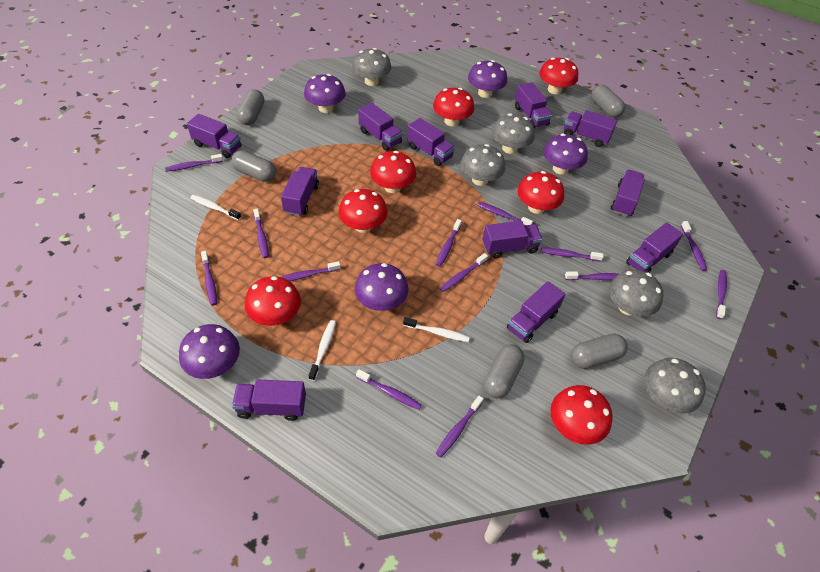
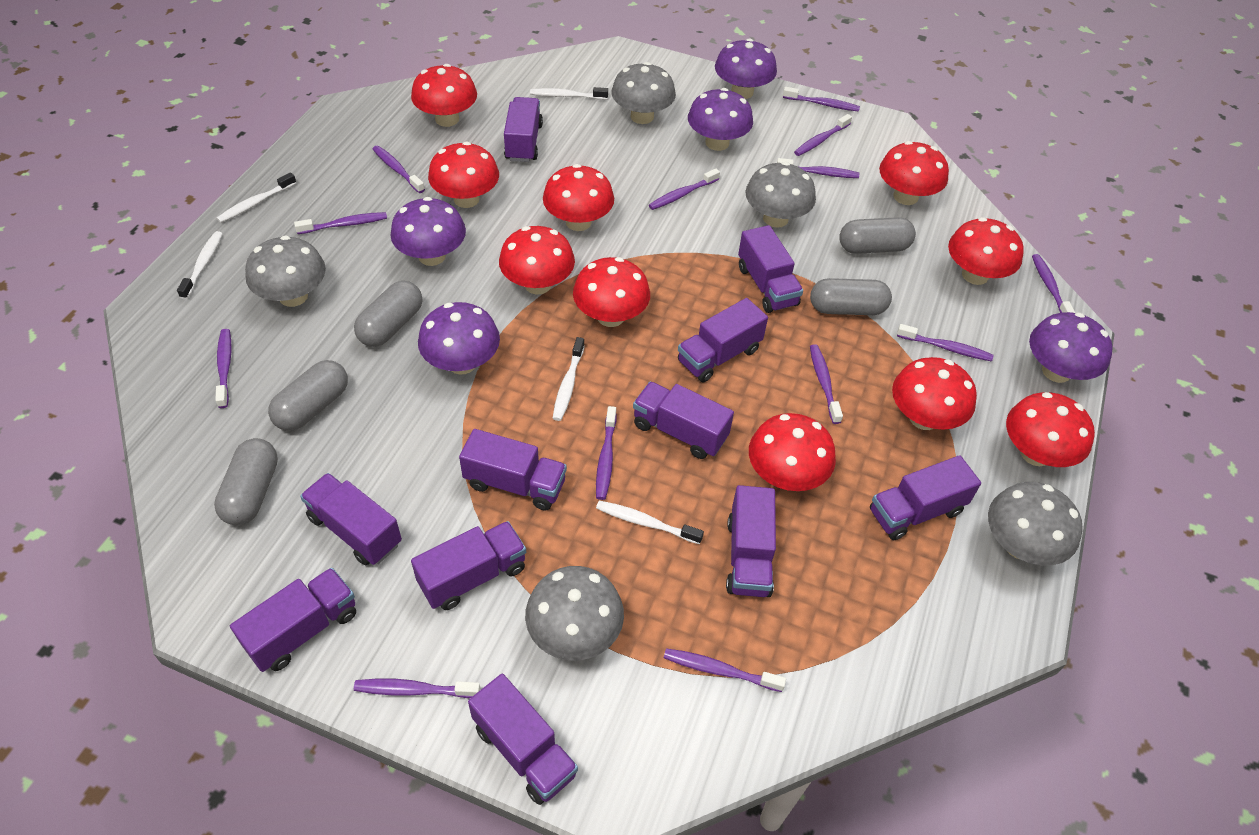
red mushroom: [245,276,301,326] [338,189,388,233] [370,151,416,193] [433,88,474,126] [518,171,564,214] [539,58,578,94] [550,385,613,445] = 7 -> [411,64,477,127] [428,142,499,208] [499,226,575,295] [543,164,614,231] [573,257,650,327] [749,413,836,491] [879,141,949,205] [892,357,977,430] [948,217,1024,285] [1006,392,1095,467] = 10
white toothbrush: [190,195,241,220] [308,320,336,381] [403,317,470,342] = 3 -> [177,231,222,299] [217,172,296,223] [530,87,608,100] [553,337,585,421] [596,501,704,544] = 5

